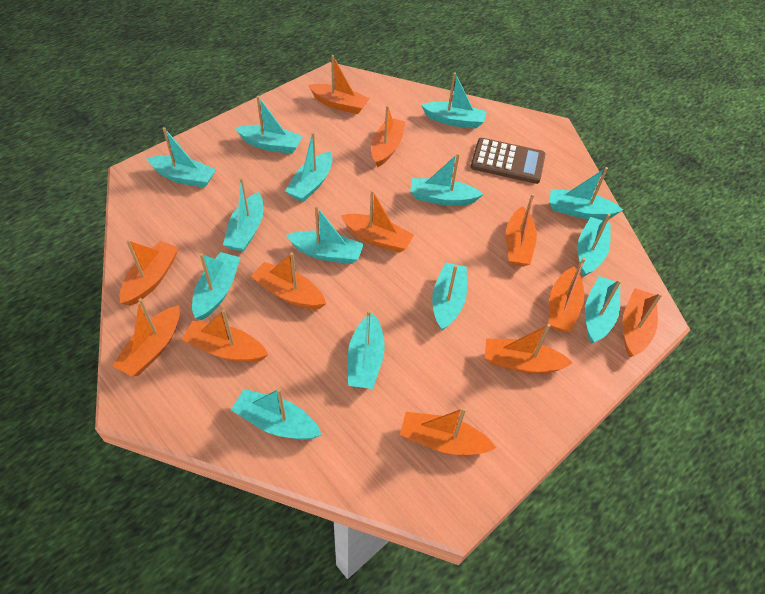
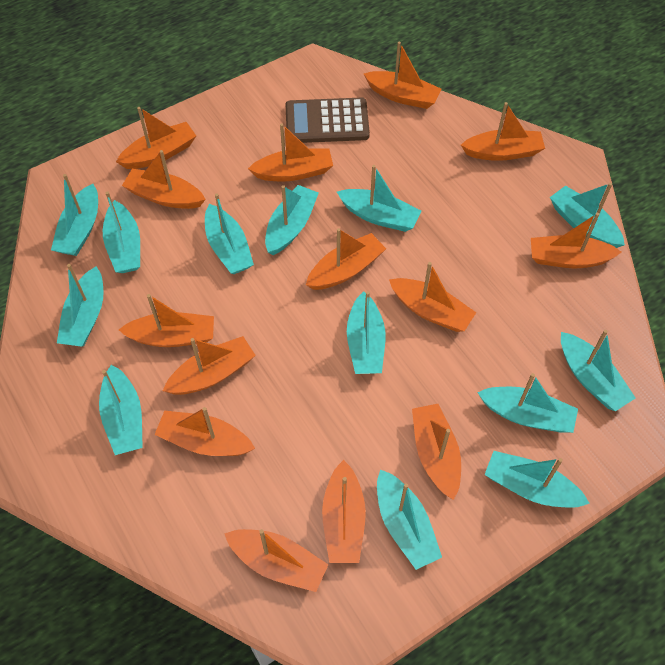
orange boat: [113,298,180,377] [120,240,179,306] [181,310,268,362] [251,252,326,309] [308,55,370,114] [341,190,414,253] [371,105,405,167] [400,407,496,455] [485,324,572,374] [506,194,537,267] [548,258,585,332] [622,288,662,357] = 12 -> [116,107,196,169] [119,294,214,347] [122,150,206,209] [154,407,255,456] [163,336,256,395] [224,529,329,592] [248,123,333,181] [306,228,386,290] [322,460,366,563] [364,41,441,109] [389,262,476,332] [412,404,461,500] [461,102,545,161] [531,213,621,268] = 14
turquoise boat: [147,127,216,188] [192,252,241,320] [223,178,263,252] [231,388,322,440] [235,96,302,154] [285,132,333,202] [286,205,364,264] [348,310,385,389] [410,153,483,206] [421,72,487,129] [432,262,467,331] [549,167,623,220] [577,213,611,277] [585,276,621,344] = 14 -> [51,174,98,256] [57,264,103,347] [99,365,143,455] [103,191,140,273] [205,193,254,274] [265,185,319,255] [337,165,421,232] [347,291,386,374] [377,469,442,570] [477,373,578,433] [485,451,590,508] [550,183,625,248] [561,330,635,411] = 13

